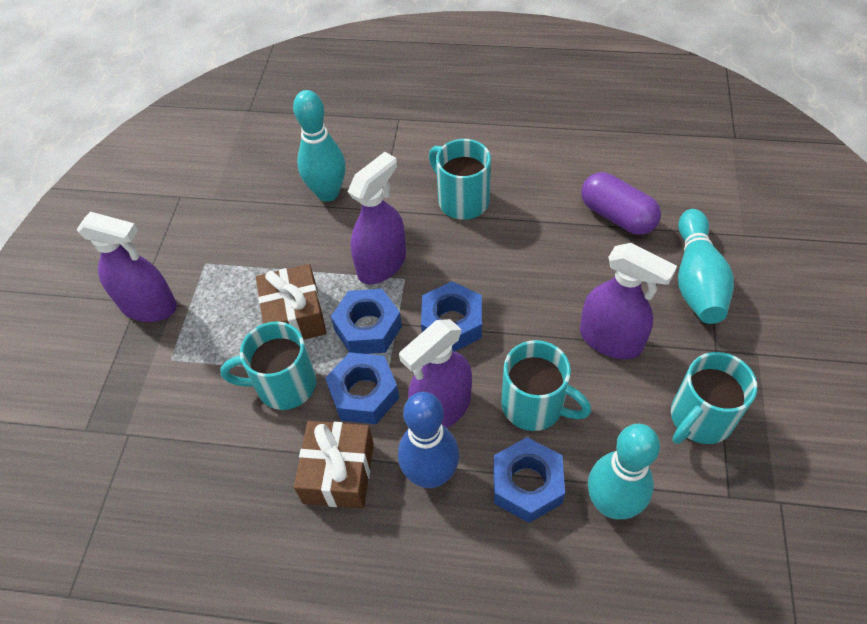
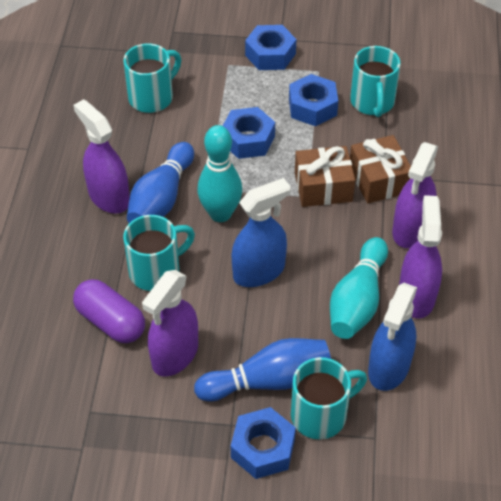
blue bowling pin: [398,392,459,488] = 1 -> [127,142,194,223] [194,338,331,401] = 2
blue spray bottle: none = 0 -> [231,178,291,287] [368,283,417,391] = 2
turquoise bowling pin: [293,90,346,202] [588,424,660,519] [678,209,734,324] = 3 -> [197,125,242,222] [330,237,388,339] = 2

